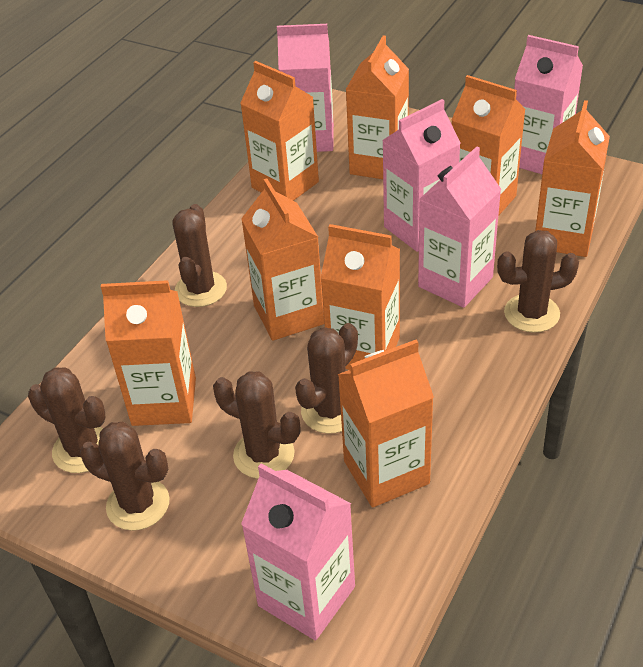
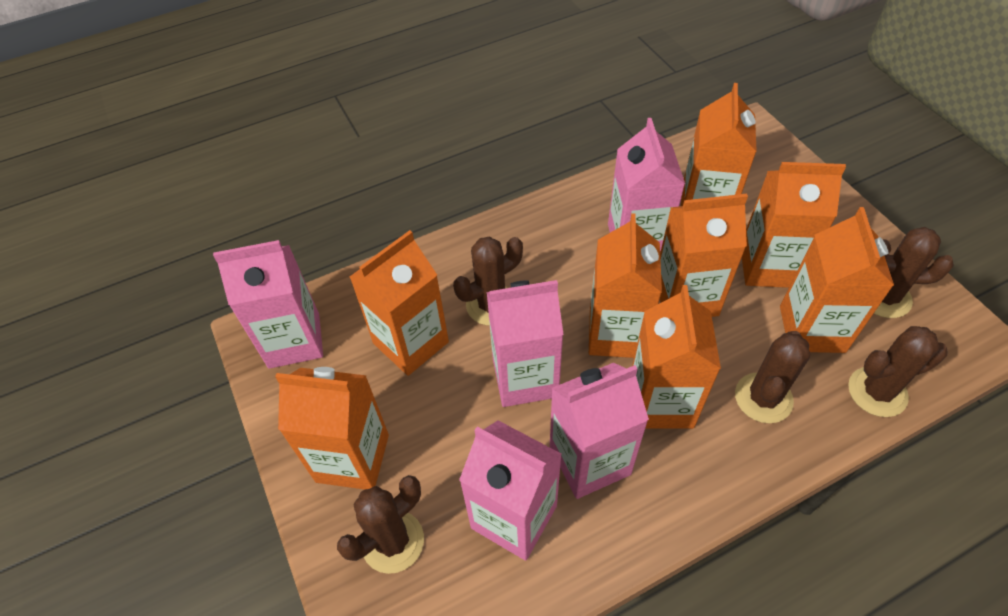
brown cactus: [28,367,105,473] [80,422,170,531] [172,204,227,307] [213,371,300,479] [295,323,358,434] [497,230,579,333] = 6 -> [337,475,424,574] [453,237,523,326] [735,331,810,423] [848,326,947,417] [874,227,954,318] = 5

